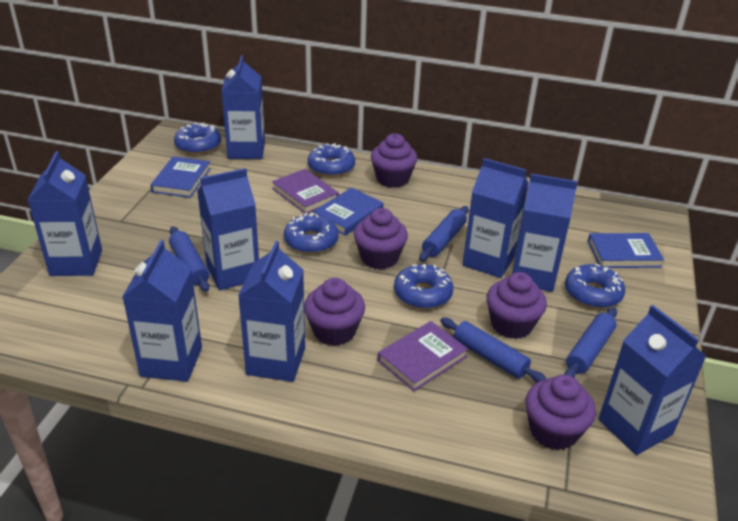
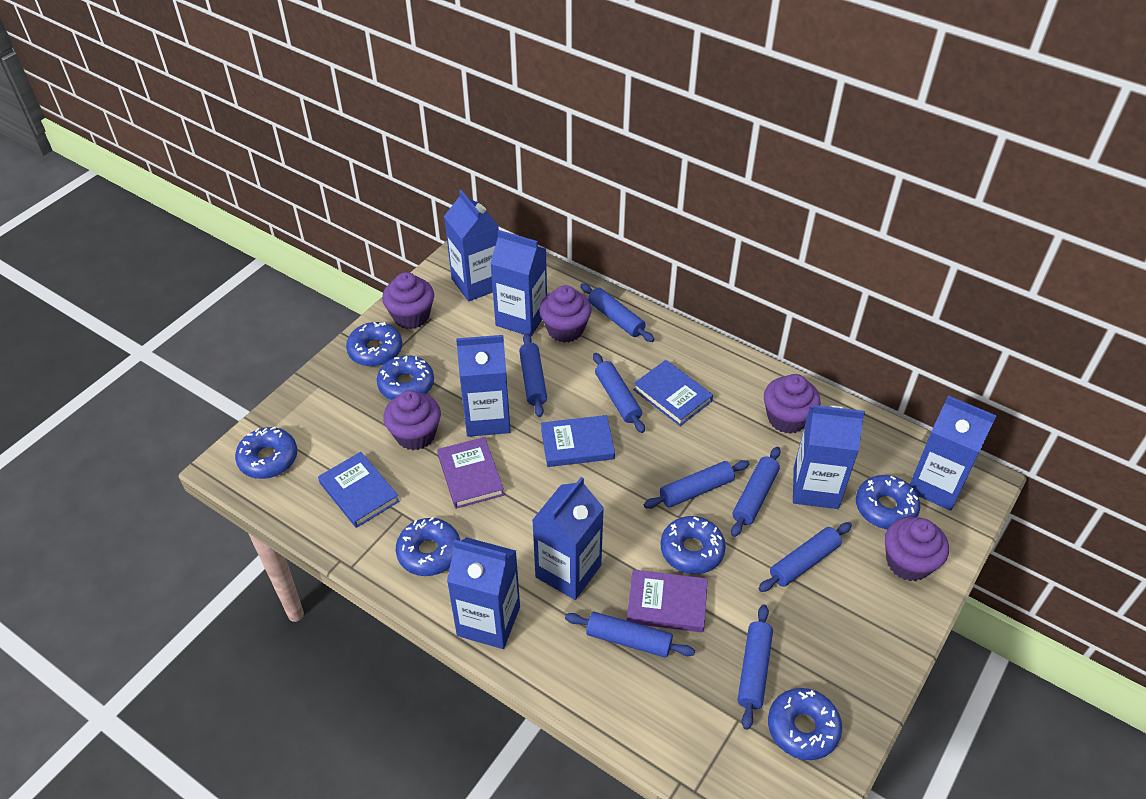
blue carton: [28,151,102,276] [122,240,202,382] [197,168,259,291] [221,55,265,159] [238,241,305,382] [462,158,529,278] [512,173,578,292] [598,305,706,455] = 8 -> [444,190,499,302] [447,537,520,649] [456,335,511,437] [490,230,547,336] [532,477,604,600] [793,405,865,509] [910,396,997,511] = 7
blue donut: [174,123,221,154] [284,213,339,254] [308,143,355,177] [394,264,453,309] [565,264,625,308] = 5 -> [235,426,297,479] [346,322,402,367] [377,355,434,400] [396,517,460,576] [660,516,726,574] [768,688,842,760] [856,475,920,529] = 7
blue rolling pin: [169,226,209,292] [419,206,469,261] [440,317,546,382] [564,308,617,378] = 4 -> [519,333,547,417] [565,612,695,658] [580,283,654,342] [593,353,645,433] [644,460,750,509] [731,447,781,537] [737,604,773,730] [758,522,852,592] = 8

